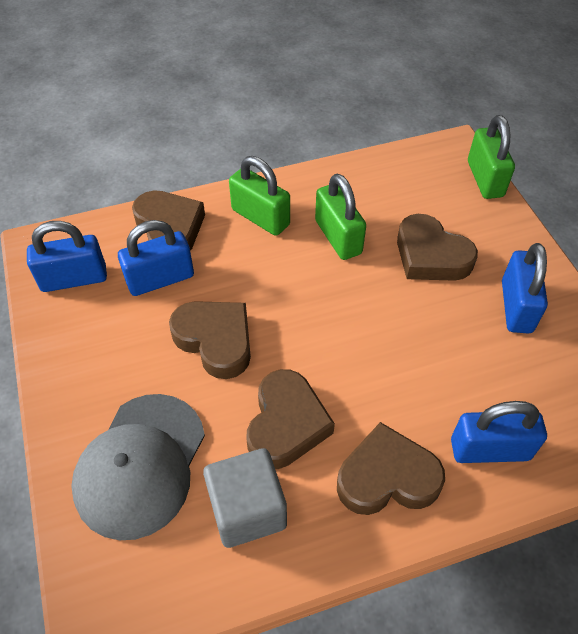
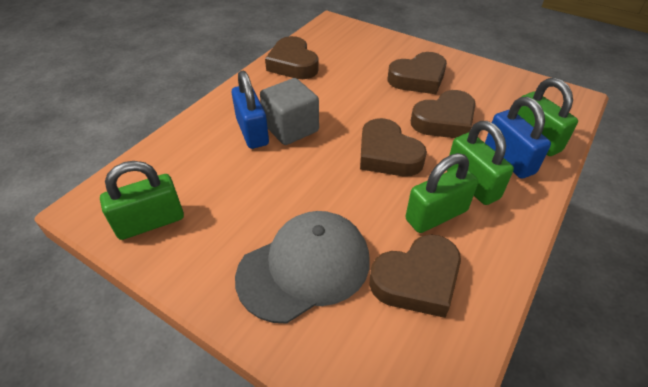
blue padlock: [27,221,107,292] [118,220,194,296] [451,401,547,463] [502,243,548,334] = 4 -> [232,71,269,149] [485,97,551,179] = 2
green padlock: [229,156,290,236] [315,174,366,260] [468,115,515,199] = 3 -> [100,161,184,240] [406,153,478,233] [447,121,514,205] [518,78,578,156] = 4

